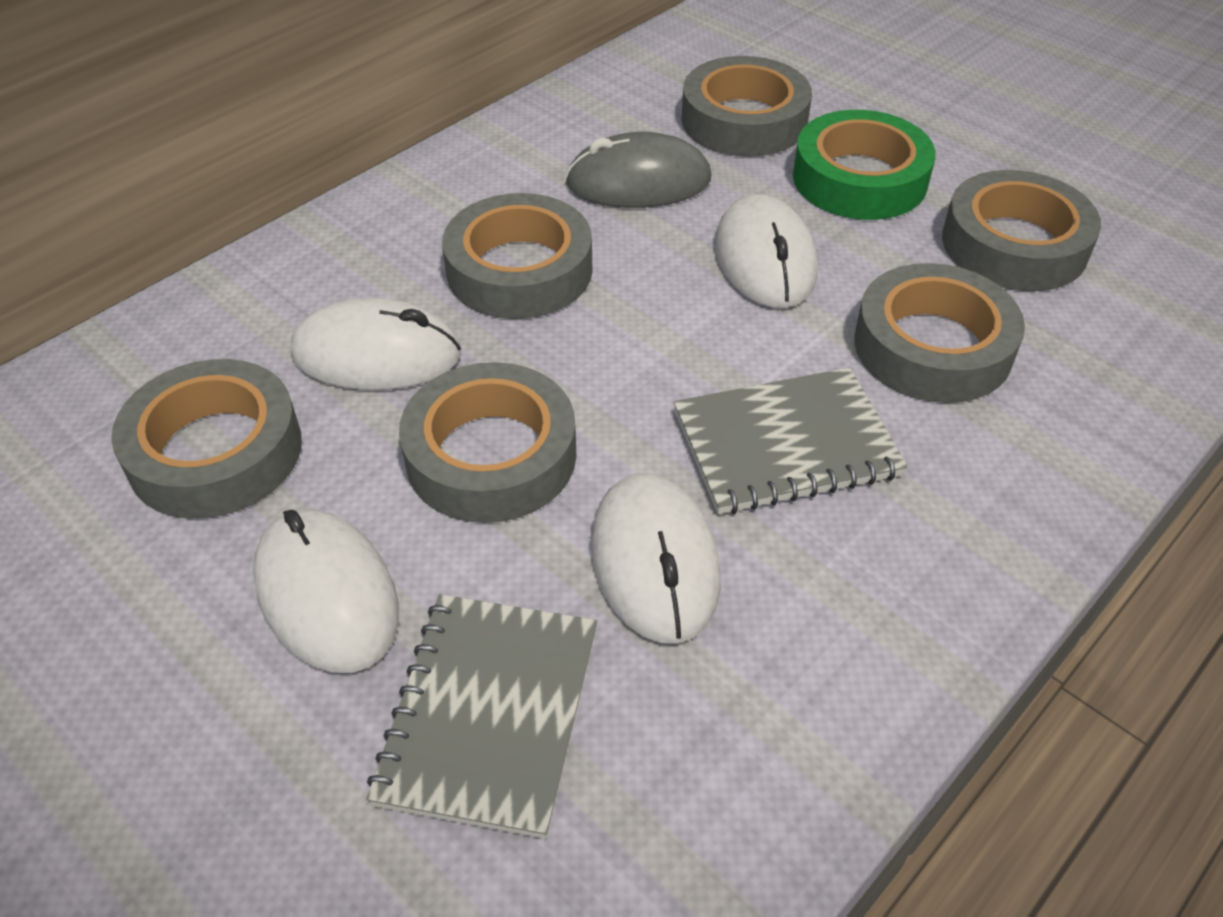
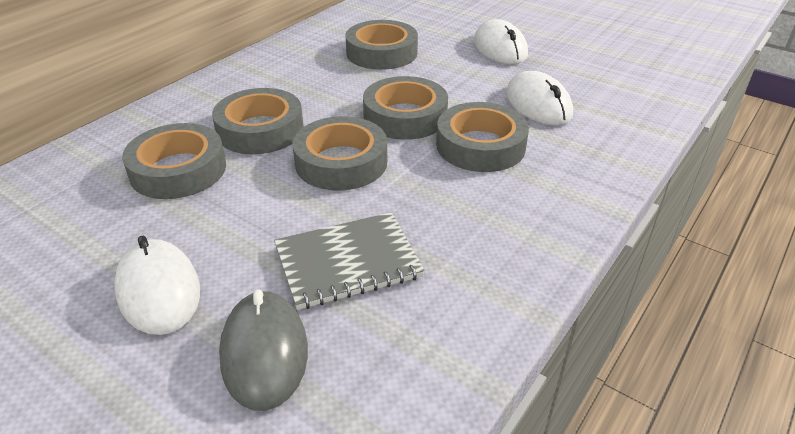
green tape: [793,110,936,220] = 1 -> none = 0
grey notebook: [366,594,597,839] [674,367,908,514] = 2 -> [274,212,425,310] = 1
white mouse: [253,509,399,673] [291,298,461,390] [591,473,720,644] [715,194,817,308] = 4 -> [114,236,200,335] [474,19,528,64] [506,71,573,126] = 3

